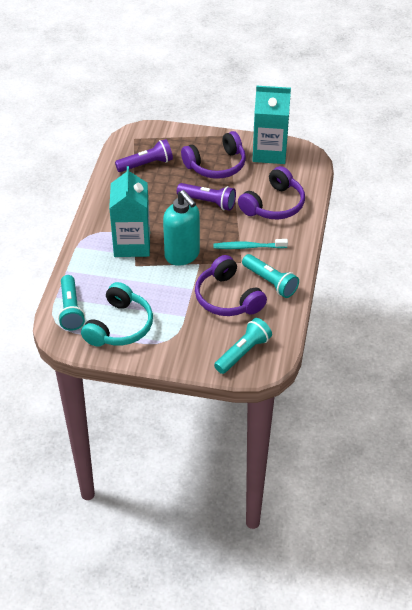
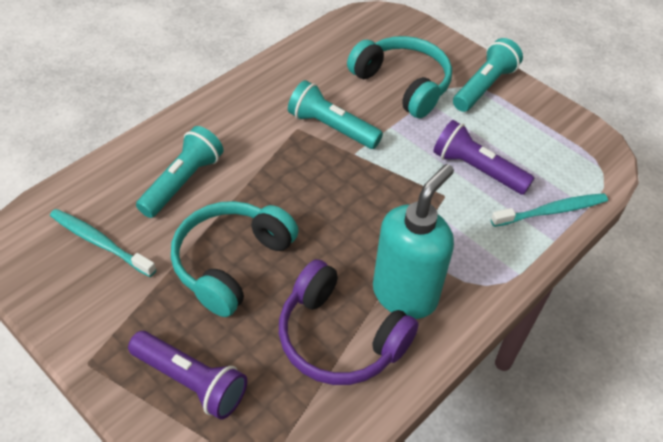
purple headphones: [181,131,246,179] [195,255,267,316] [238,166,305,219] = 3 -> [279,259,419,385] = 1
turquoise carton: [109,166,150,257] [253,86,291,164] = 2 -> none = 0
turquoise headphones: [81,282,153,347] = 1 -> [171,201,299,317] [347,36,452,118] = 2
turquoise toothbrush: [213,239,288,249] = 1 -> [50,209,157,277] [491,193,608,227] = 2

